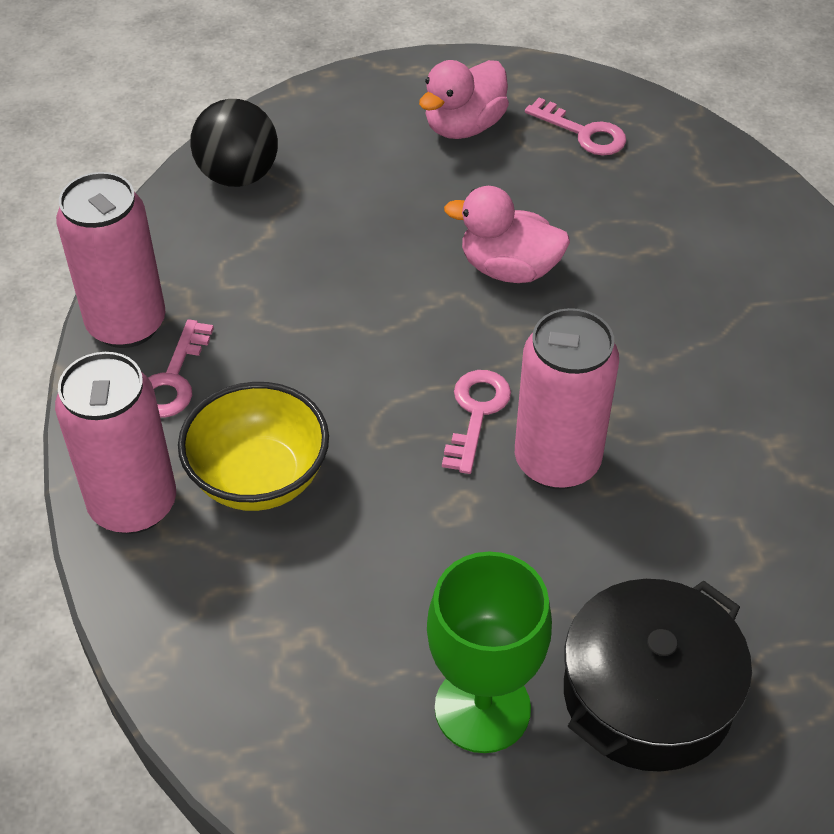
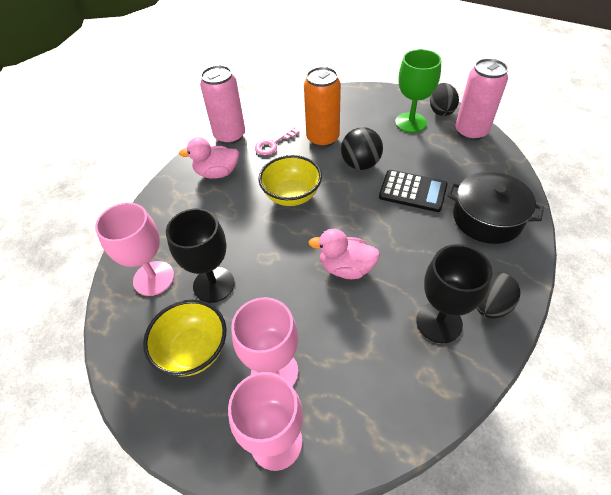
black calculator: none = 0 -> [379,170,448,212] = 1
black egg: none = 0 -> [430,83,459,116] [477,272,521,319] = 2
black goblet: none = 0 -> [166,208,235,303] [416,244,493,343] = 2
orange can: none = 0 -> [304,67,341,148] = 1
pink can: [55,352,176,534] [56,172,165,348] [515,308,619,489] = 3 -> [200,65,245,145] [455,58,508,141] = 2
pink goblet: none = 0 -> [95,202,174,296] [228,372,303,471] [231,297,298,387] = 3
pink key: [148,319,214,418] [442,370,511,474] [525,98,626,155] = 3 -> [255,127,299,155] = 1
yellow bowl: [178,382,329,511] = 1 -> [143,300,226,377] [258,155,322,206] = 2

